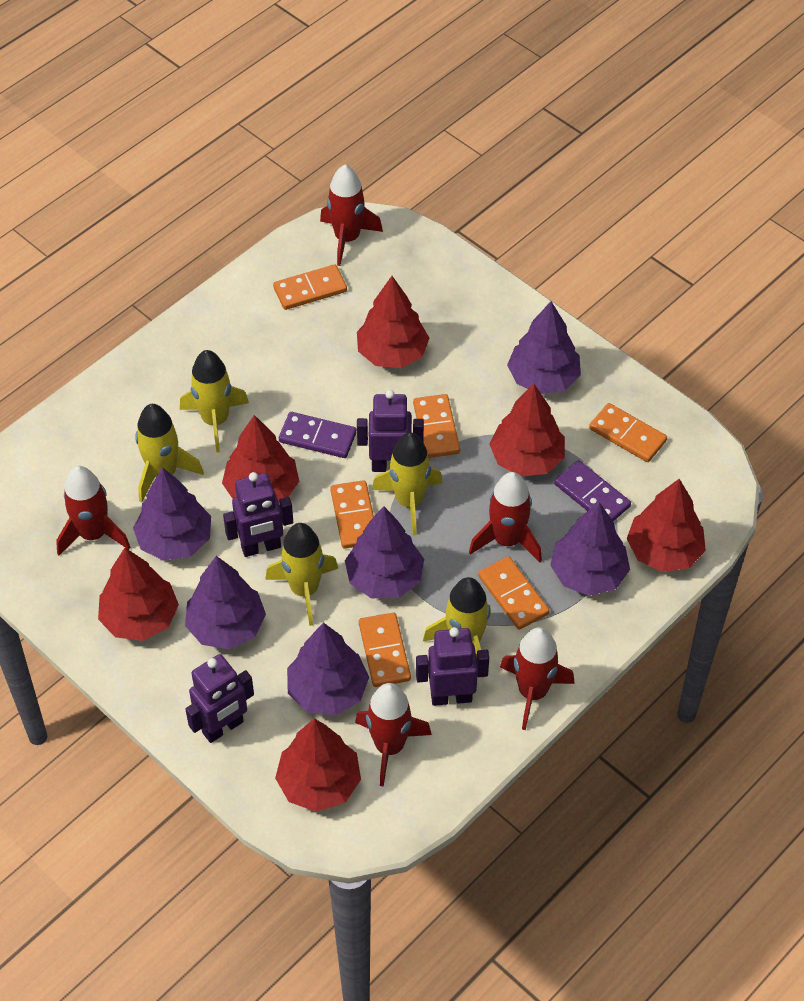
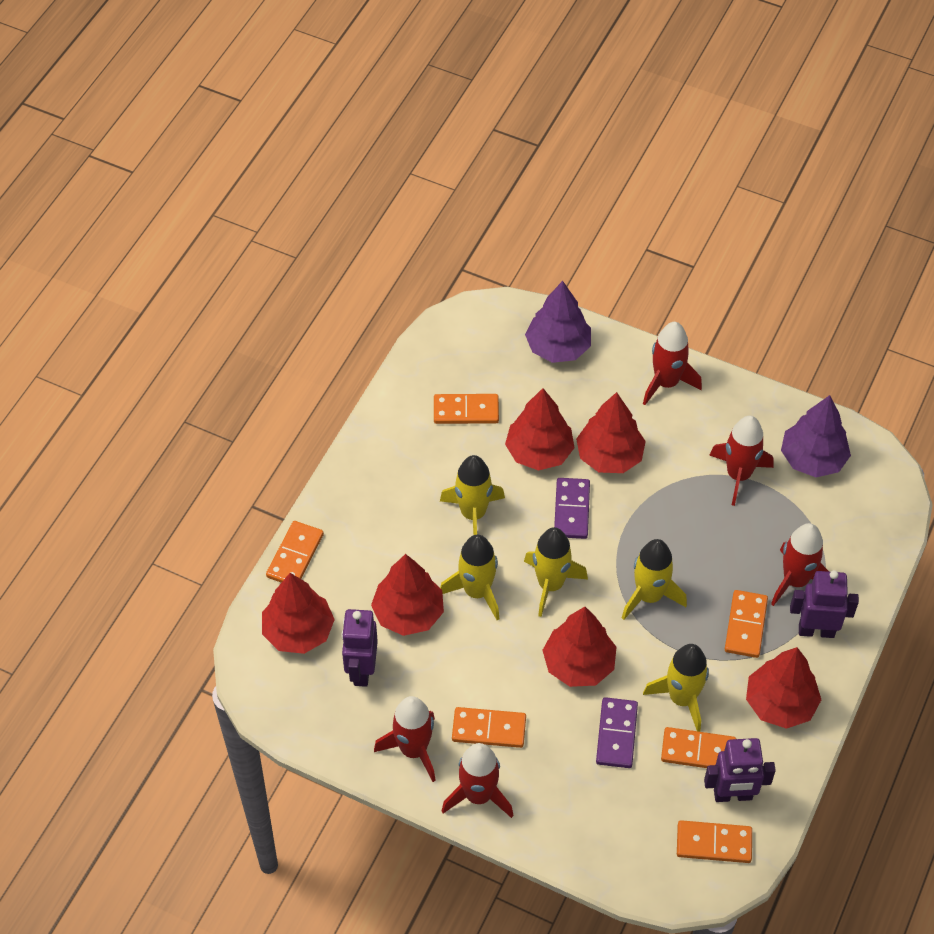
purple robot: [185,654,254,743] [223,472,293,557] [357,390,424,472] [416,627,489,706] = 4 -> [341,609,378,687] [704,738,776,802] [790,570,859,638] = 3
purple tree: [133,467,211,561] [185,556,266,649] [287,622,369,715] [345,506,424,598] [507,301,581,394] [550,502,630,596] = 6 -> [525,281,591,363] [781,395,851,477] = 2

